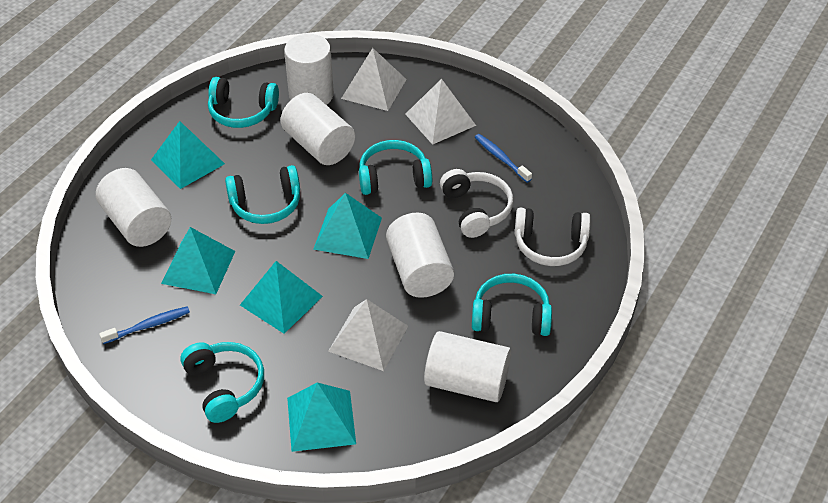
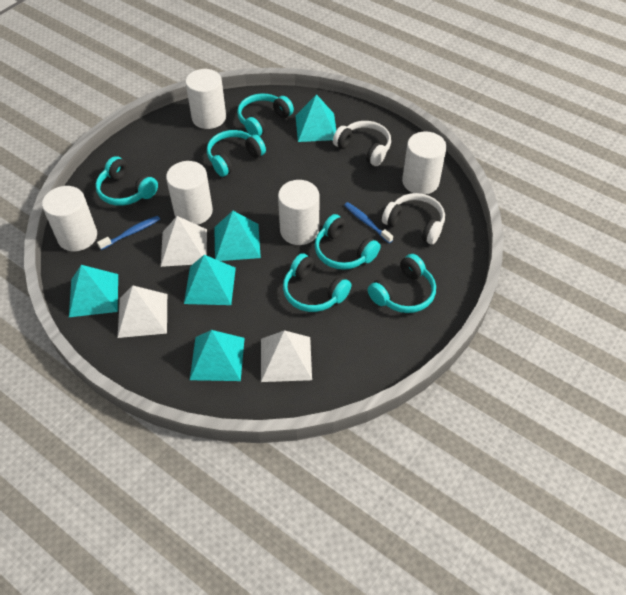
turquoise headphones: [180,342,264,423] [208,77,279,128] [225,165,300,224] [359,140,432,195] [472,274,552,336] = 5 -> [95,156,158,206] [207,130,266,177] [237,93,294,137] [283,253,351,312] [315,214,381,270] [368,254,436,313] = 6

